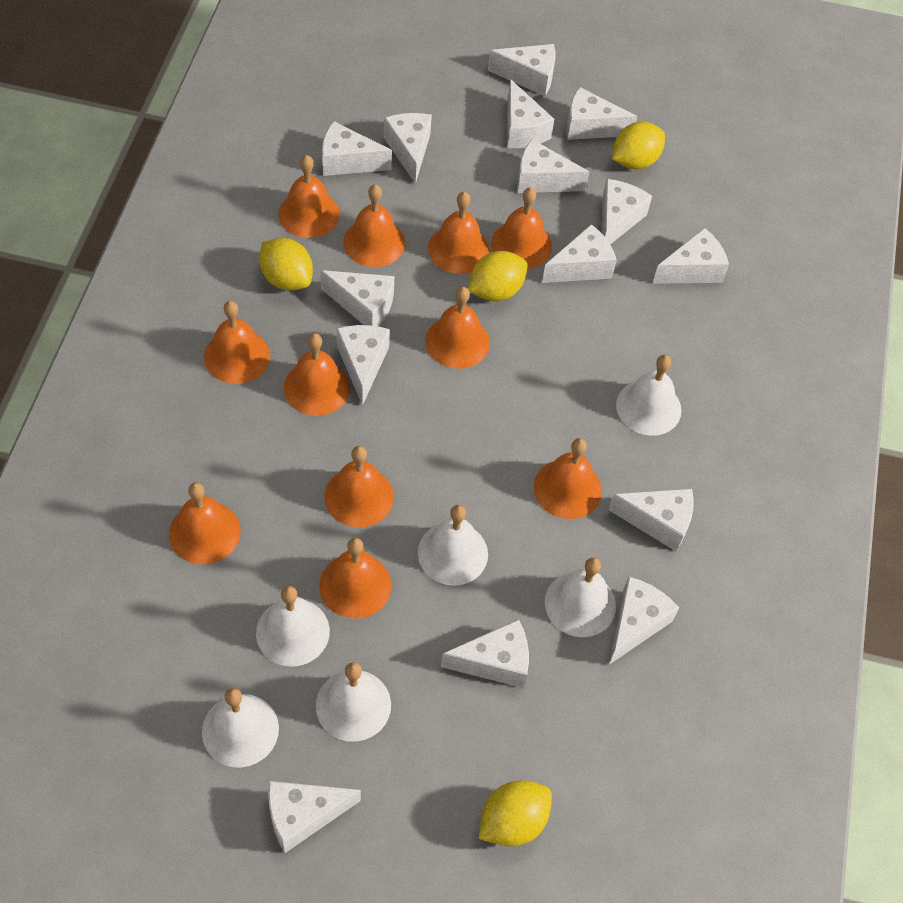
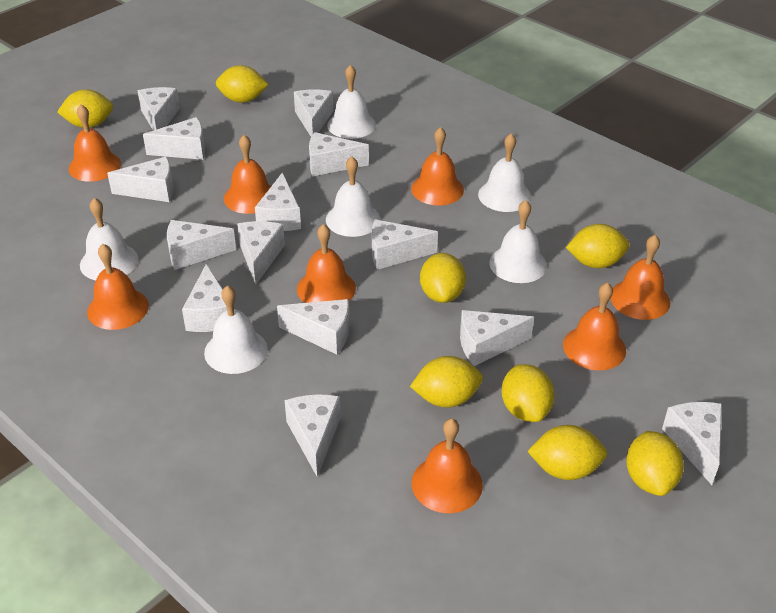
orange bell: [169,482,240,564] [204,301,270,384] [278,155,340,238] [284,333,350,416] [319,538,392,619] [324,446,394,528] [343,184,405,267] [425,287,490,369] [428,192,490,274] [491,187,552,269] [534,438,602,519] = 11 -> [69,105,121,182] [87,244,149,330] [224,135,271,214] [297,224,356,303] [411,127,464,206] [411,418,483,513] [563,282,626,370] [610,235,670,320] = 8
white cheese: [268,781,361,853] [320,270,394,326] [322,121,392,176] [337,325,390,406] [384,113,432,184] [441,619,529,688] [488,44,556,96] [507,79,554,148] [517,139,589,193] [542,224,617,283] [566,87,637,140] [602,179,652,245] [608,489,693,552] [609,577,679,665] [652,228,729,284] = 15 -> [107,157,173,202] [138,87,180,131] [143,117,205,160] [167,220,236,270] [182,264,227,332] [237,221,285,285] [255,173,301,231] [277,299,350,355] [285,394,341,477] [294,89,333,137] [309,132,369,176] [372,219,438,270] [460,310,534,366] [662,402,722,485] = 14
yellow lemon: [259,238,313,290] [468,251,528,301] [479,780,552,847] [612,122,665,169] = 4 -> [57,89,113,128] [216,65,268,103] [410,356,483,408] [420,253,466,303] [502,364,555,422] [527,425,607,480] [566,224,630,268] [626,431,684,496] = 8

